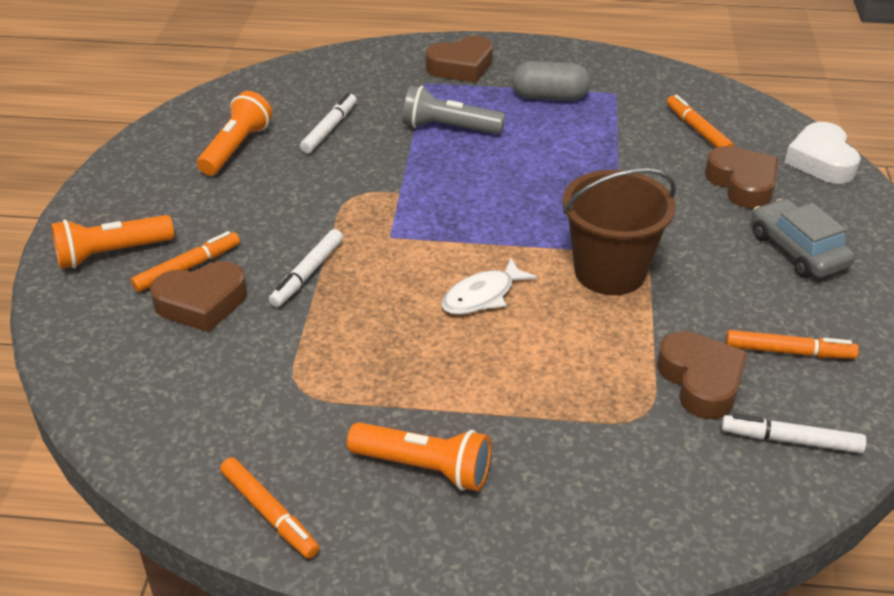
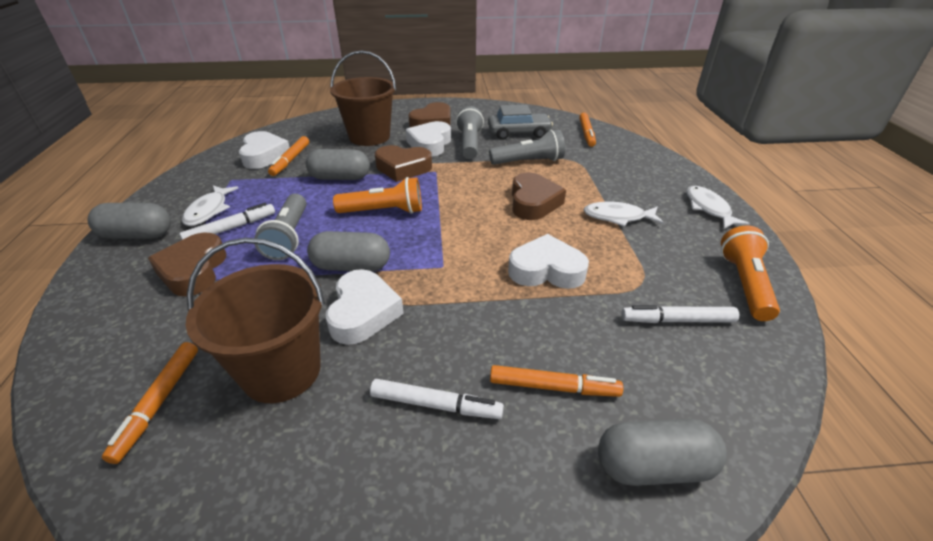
brown bucket: [563,168,676,295] = 1 -> [186,238,325,403] [330,51,396,146] = 2
grey capsule: [512,61,591,101] = 1 -> [87,203,171,239] [306,149,370,180] [307,231,390,272] [598,419,727,486] = 4
grey flashlight: [403,85,505,134] = 1 -> [254,194,306,260] [456,106,484,159] [489,130,565,165] = 3
orange flashlight: [51,215,174,269] [197,91,272,176] [347,422,492,491] = 3 -> [333,177,422,214] [721,226,780,321] = 2
white fish: [441,258,537,315] = 1 -> [182,185,238,226] [583,202,664,227] [686,186,750,229] = 3
white heart: [784,122,861,184] = 1 -> [239,131,290,169] [326,269,404,345] [406,121,451,157] [508,234,589,289] = 4

